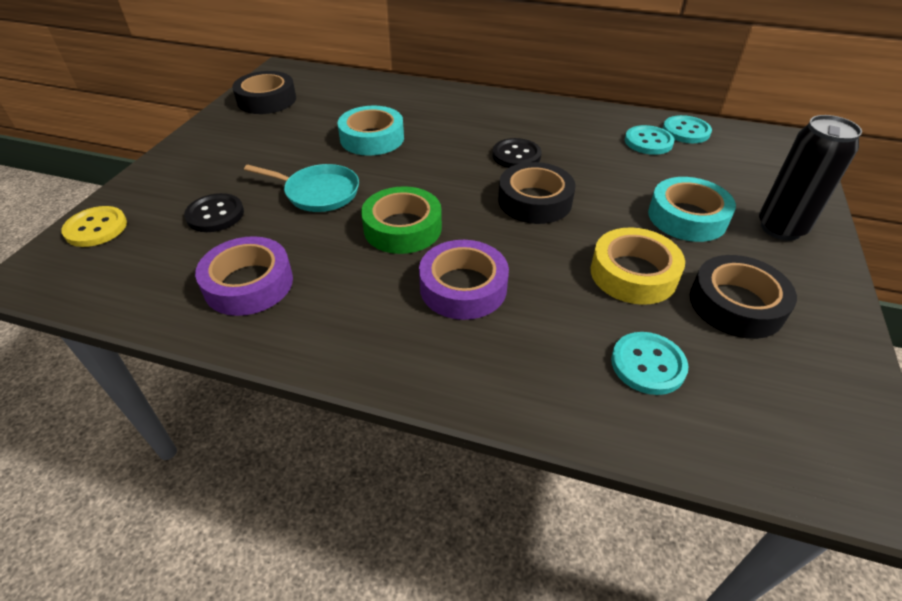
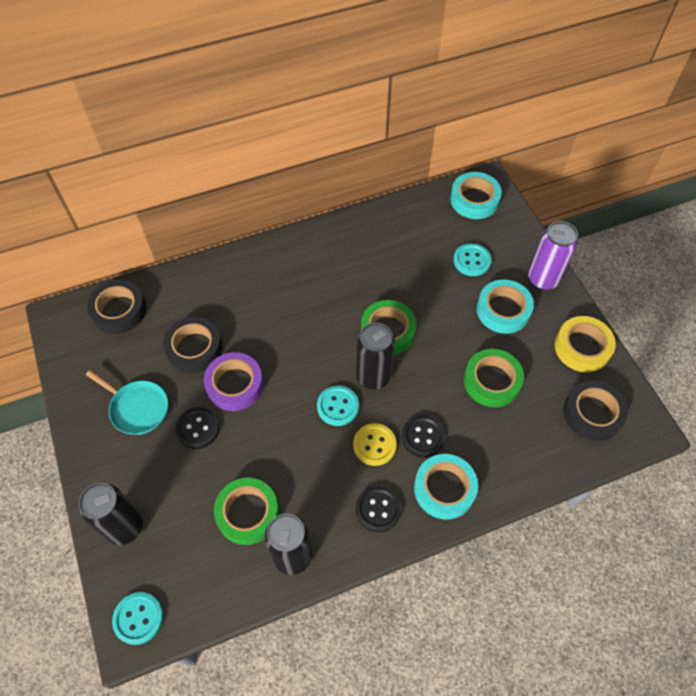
black button: [184,193,244,232] [492,138,541,168] = 2 -> [176,407,219,449] [356,486,401,532] [402,415,445,457] = 3
black can: [759,115,862,241] = 1 -> [79,483,143,545] [265,514,312,575] [356,322,395,390] = 3
green tape: [361,186,442,254] = 1 -> [214,478,279,545] [361,300,416,355] [464,349,524,407] = 3
purple can: none = 0 -> [528,221,578,290] = 1
purple tape: [195,236,293,316] [419,240,509,320] = 2 -> [204,352,263,411] = 1
turquoise tape: [337,105,404,156] [648,177,736,242] = 2 -> [414,454,478,519] [450,172,502,219] [477,279,534,334] = 3

